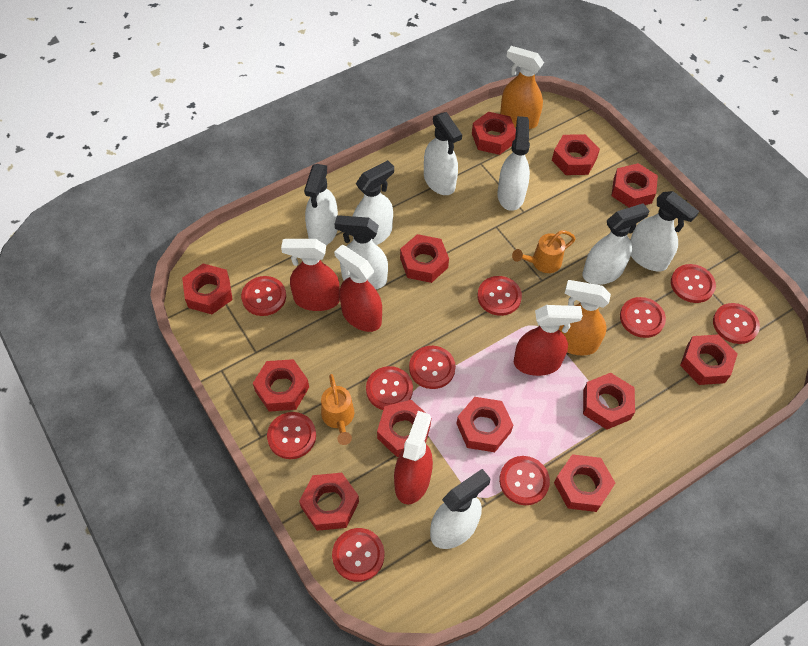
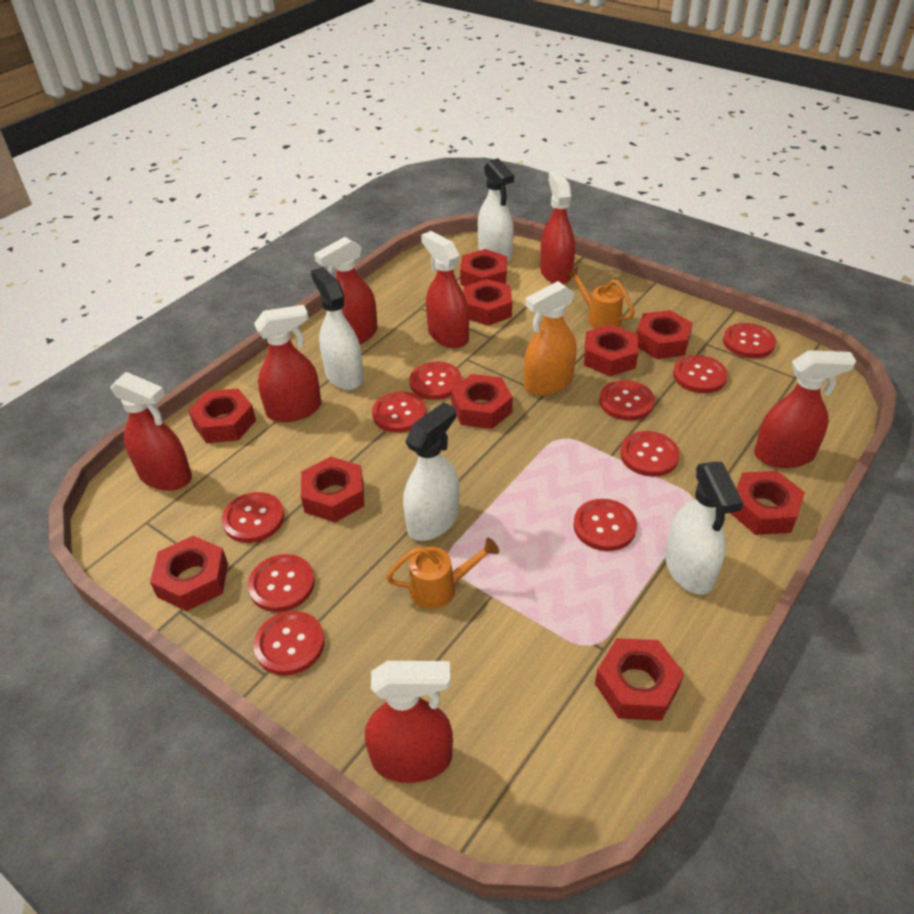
orange spray bottle: [500,46,544,129] [559,280,611,355] = 2 -> [524,281,577,396] = 1
red nut: [182,263,233,314] [253,359,309,412] [299,473,359,531] [377,400,431,457] [400,234,449,283] [456,397,513,452] [472,112,516,155] [552,134,600,175] [554,454,615,512] [583,373,635,429] [611,163,658,208] [680,335,738,385] = 12 -> [150,536,228,611] [188,388,256,443] [301,457,365,522] [451,374,513,429] [460,249,507,286] [463,279,512,326] [584,324,638,376] [595,638,684,721] [636,310,693,359] [730,471,805,535] = 10
red spray bottle: [281,239,340,311] [334,245,382,332] [394,411,433,504] [514,305,583,376] = 4 -> [110,372,192,491] [254,305,322,422] [314,237,378,344] [365,661,453,783] [421,231,469,348] [540,171,575,284] [754,350,856,468] = 7
white spray bottle: [304,164,338,245] [335,215,388,289] [353,160,394,245] [424,112,462,195] [430,469,491,549] [497,116,530,211] [582,203,649,285] [630,191,699,271] = 8 -> [311,267,364,390] [403,402,459,541] [478,158,514,262] [665,462,743,595] = 4

